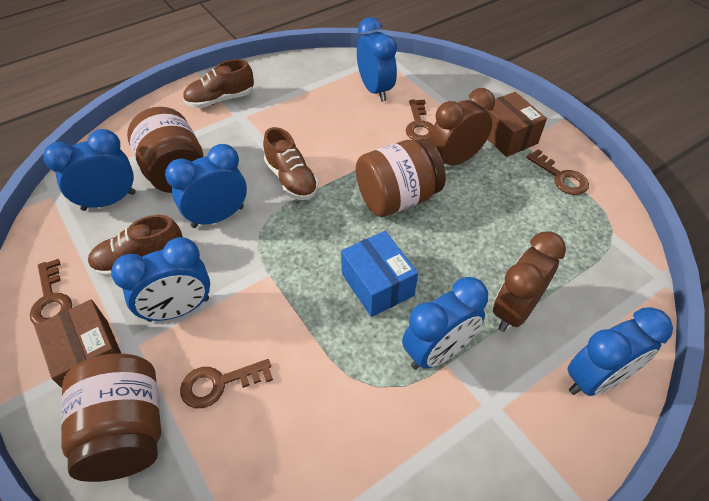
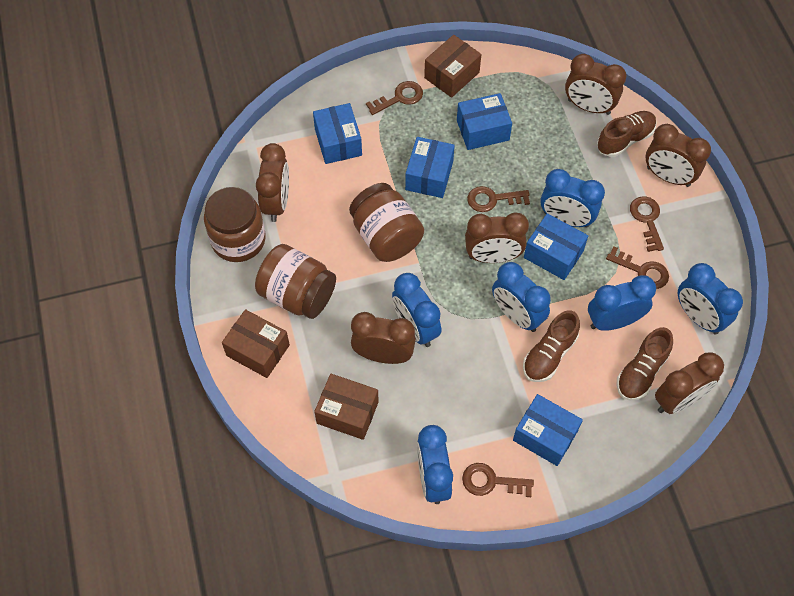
blue box: [341,231,418,317] = 1 -> [313,103,362,164] [405,137,455,198] [457,93,512,150] [513,394,583,466] [524,213,588,280] = 5
brown box: [34,299,121,388] [484,92,547,157] = 2 -> [222,309,290,378] [314,374,379,440] [424,35,481,98] = 3
brown clock: [429,88,495,165] [493,231,566,332] = 2 -> [256,143,289,222] [351,312,416,364] [465,212,529,263] [565,54,626,115] [646,124,711,187] [655,352,724,414] = 6
brown key: [30,259,72,325] [180,359,273,408] [406,99,434,141] [526,149,589,195] = 4 -> [366,81,423,115] [462,463,534,497] [467,186,530,212] [606,246,669,289] [630,196,664,252] = 5

